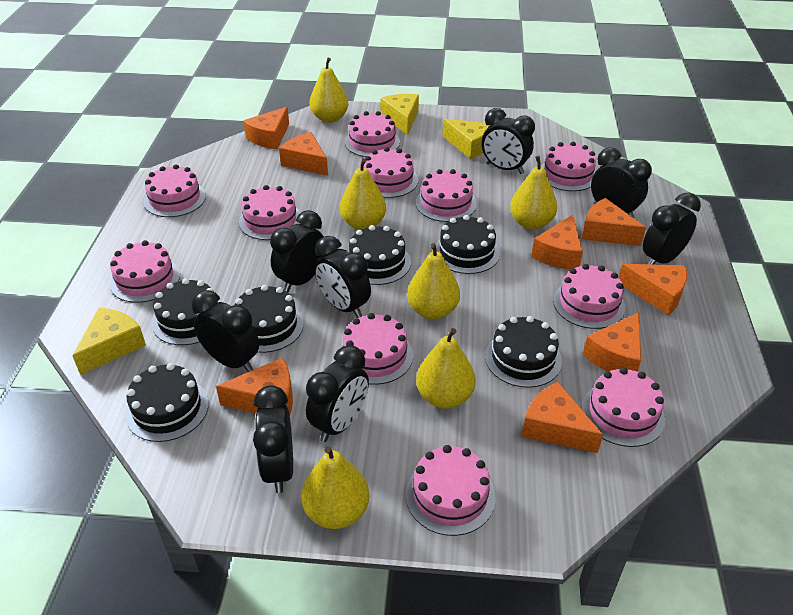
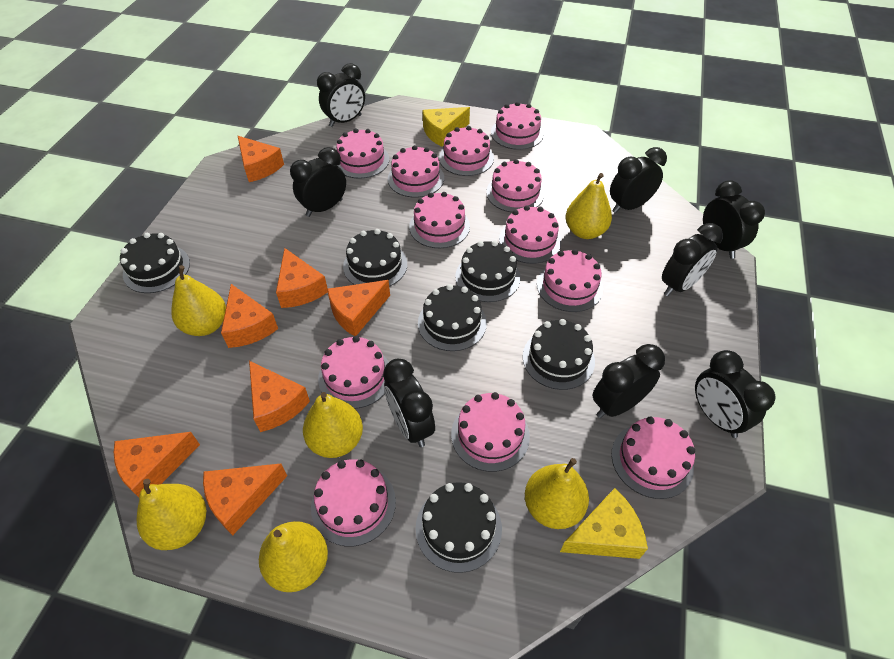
orange cheese: [216,357,293,415] [243,107,289,149] [279,132,328,176] [522,382,603,453] [531,215,583,269] [582,198,646,246] [583,312,641,372] [619,264,687,316] = 8 -> [114,432,200,497] [203,464,287,536] [221,284,278,348] [238,136,284,182] [249,361,310,432] [276,248,328,308] [327,280,390,336] = 7
pink cake: [109,240,180,303] [144,164,206,217] [239,185,301,240] [339,313,413,385] [345,111,400,157] [364,147,418,198] [406,445,496,536] [416,169,477,222] [541,142,596,191] [553,264,626,329] [582,367,665,447] = 11 -> [311,459,396,547] [318,336,389,409] [336,128,389,179] [388,145,444,198] [409,192,470,248] [439,126,494,176] [451,392,530,472] [486,159,544,212] [491,102,544,150] [499,205,561,264] [537,249,603,312] [611,417,695,499] = 12
yellow cheese: [73,307,146,375] [380,94,419,135] [443,119,490,159] = 3 -> [422,107,470,147] [560,488,648,559] = 2

